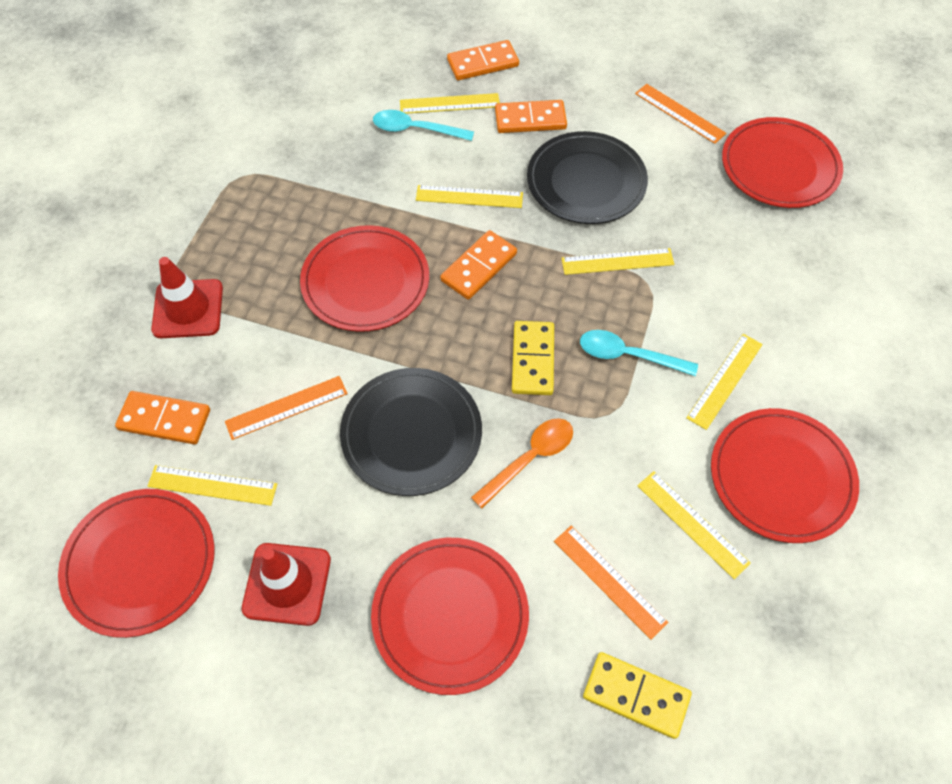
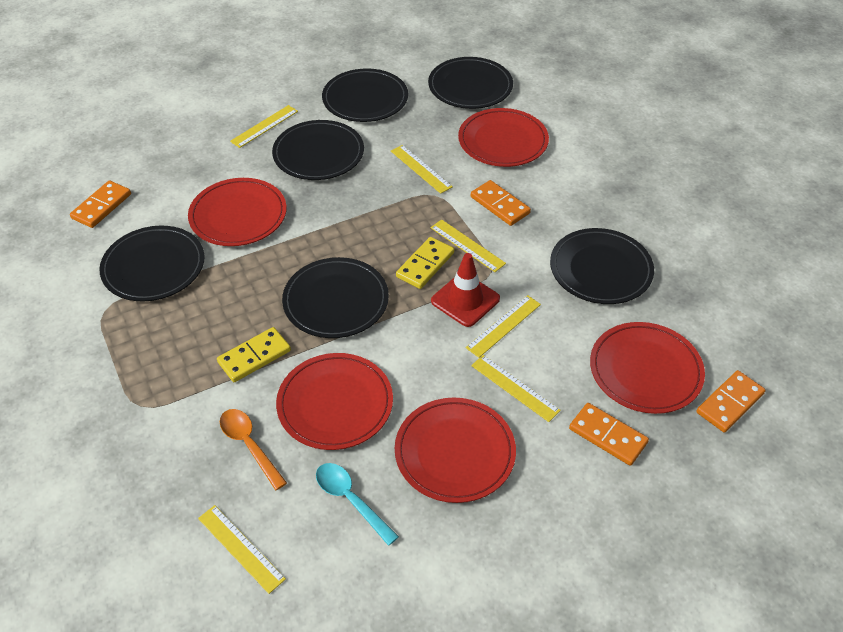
black plate: [340,368,482,496] [527,131,648,224] = 2 -> [99,226,205,301] [272,120,364,180] [282,257,389,338] [322,68,408,122] [428,57,513,109] [550,228,654,304] = 6
orange ruler: [225,376,348,440] [554,526,668,640] [635,84,726,144] = 3 -> none = 0
red traffic cone: [151,257,223,338] [242,543,331,626] = 2 -> [431,253,500,327] = 1
turquoise spoon: [373,110,474,141] [580,330,698,376] = 2 -> [316,463,399,546] = 1

